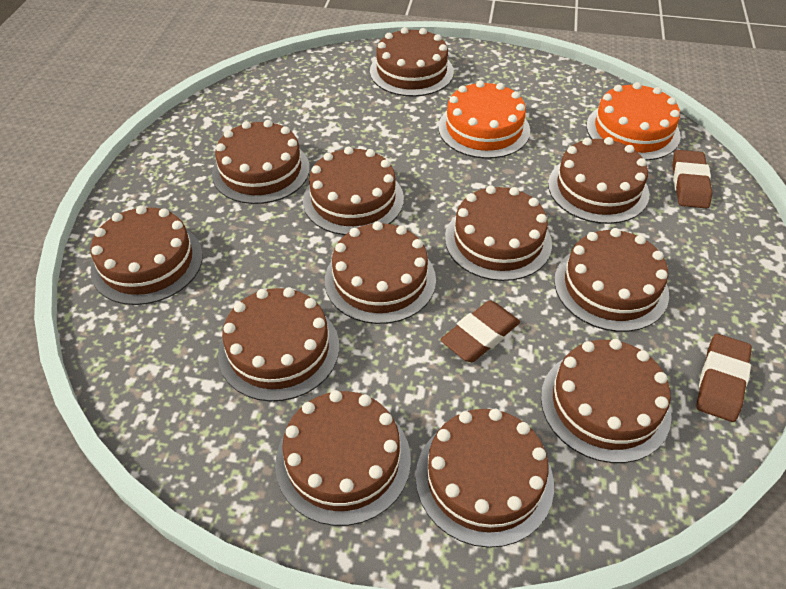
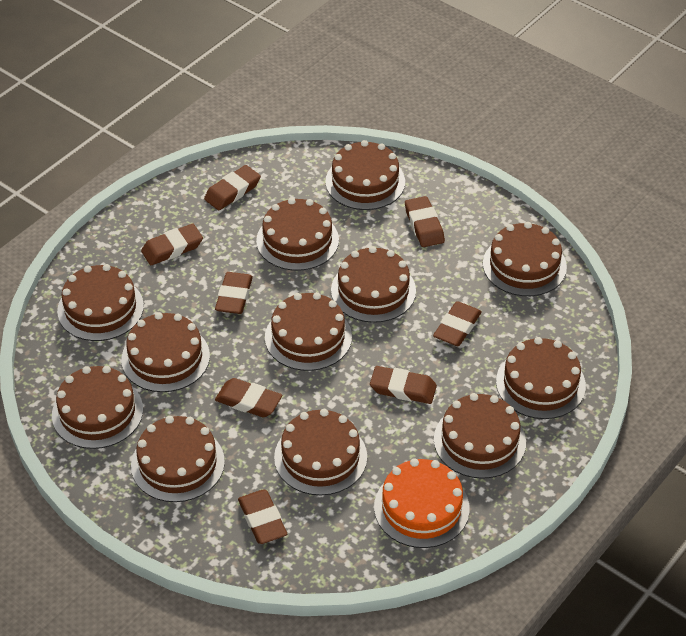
brown eraser: [440,300,520,362] [672,150,712,208] [696,334,752,422] = 3 -> [141,224,203,265] [204,165,261,210] [215,272,253,314] [215,378,282,418] [238,490,287,544] [370,366,437,404] [405,196,445,247] [433,301,482,346] = 8
orange cake: [438,81,530,159] [586,82,681,161] = 2 -> [374,458,470,548] = 1

